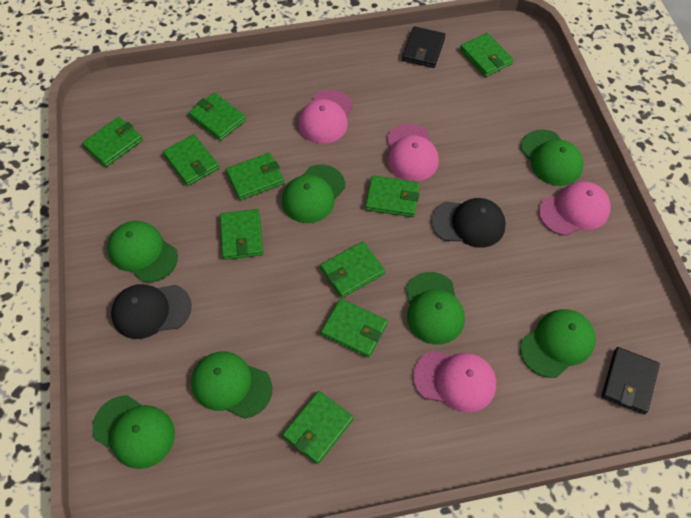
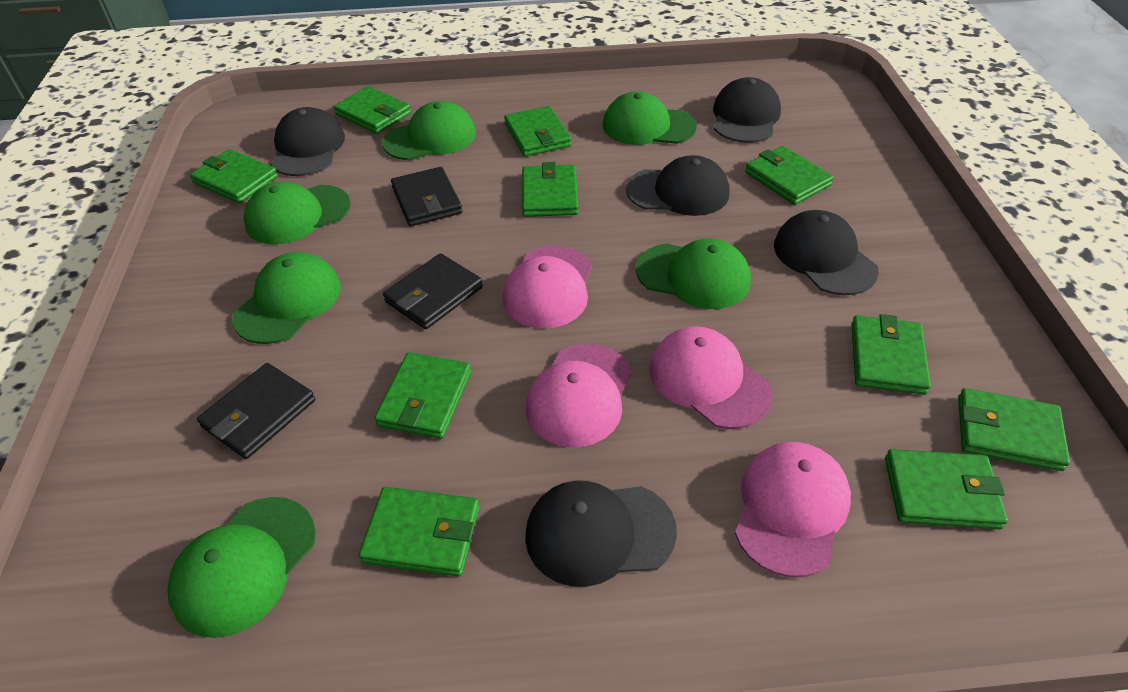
black cap: [111,284,192,339] [431,198,506,248] = 2 -> [271,107,345,176] [525,481,677,587] [626,155,729,216] [713,77,781,143] [774,210,879,295] = 5
black wallet: [402,26,446,68] [602,347,660,414] = 2 -> [197,363,315,459] [383,253,483,329] [391,167,462,226] = 3
green cap: [92,395,175,469] [107,221,178,283] [191,352,272,418] [282,165,345,223] [406,272,465,345] [520,309,596,378] [521,129,583,186] = 7 -> [167,497,316,638] [232,252,341,344] [244,182,351,244] [382,101,476,160] [603,91,697,145] [636,238,751,309] = 6

